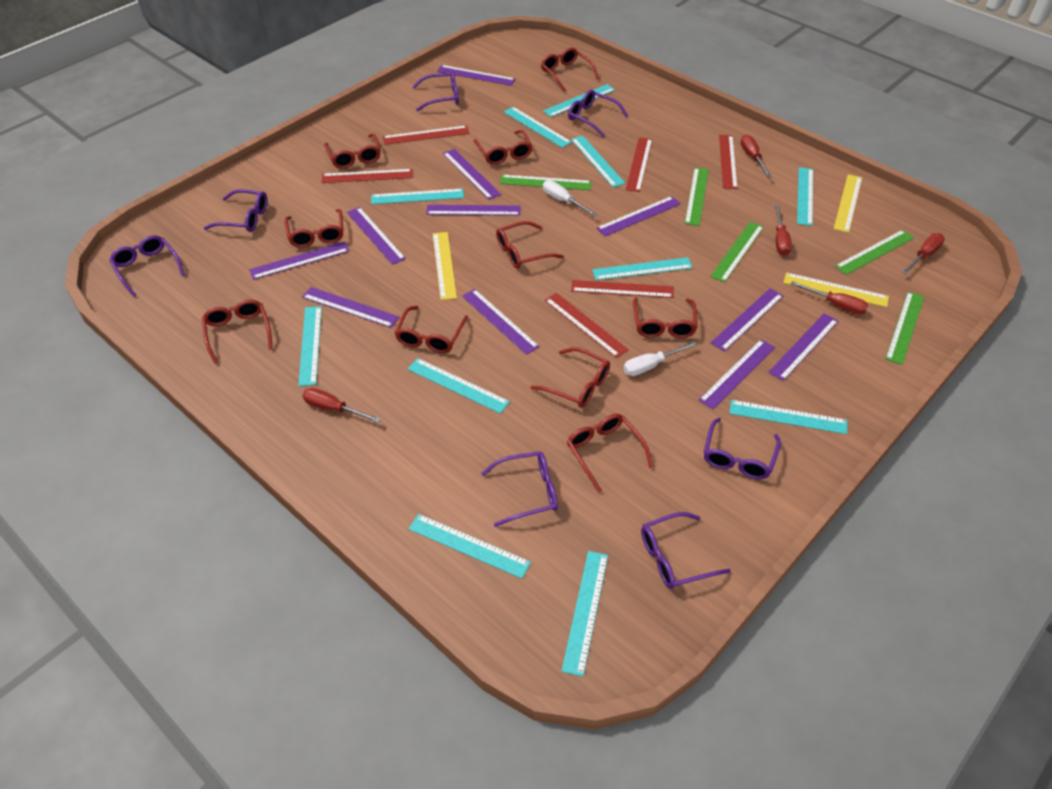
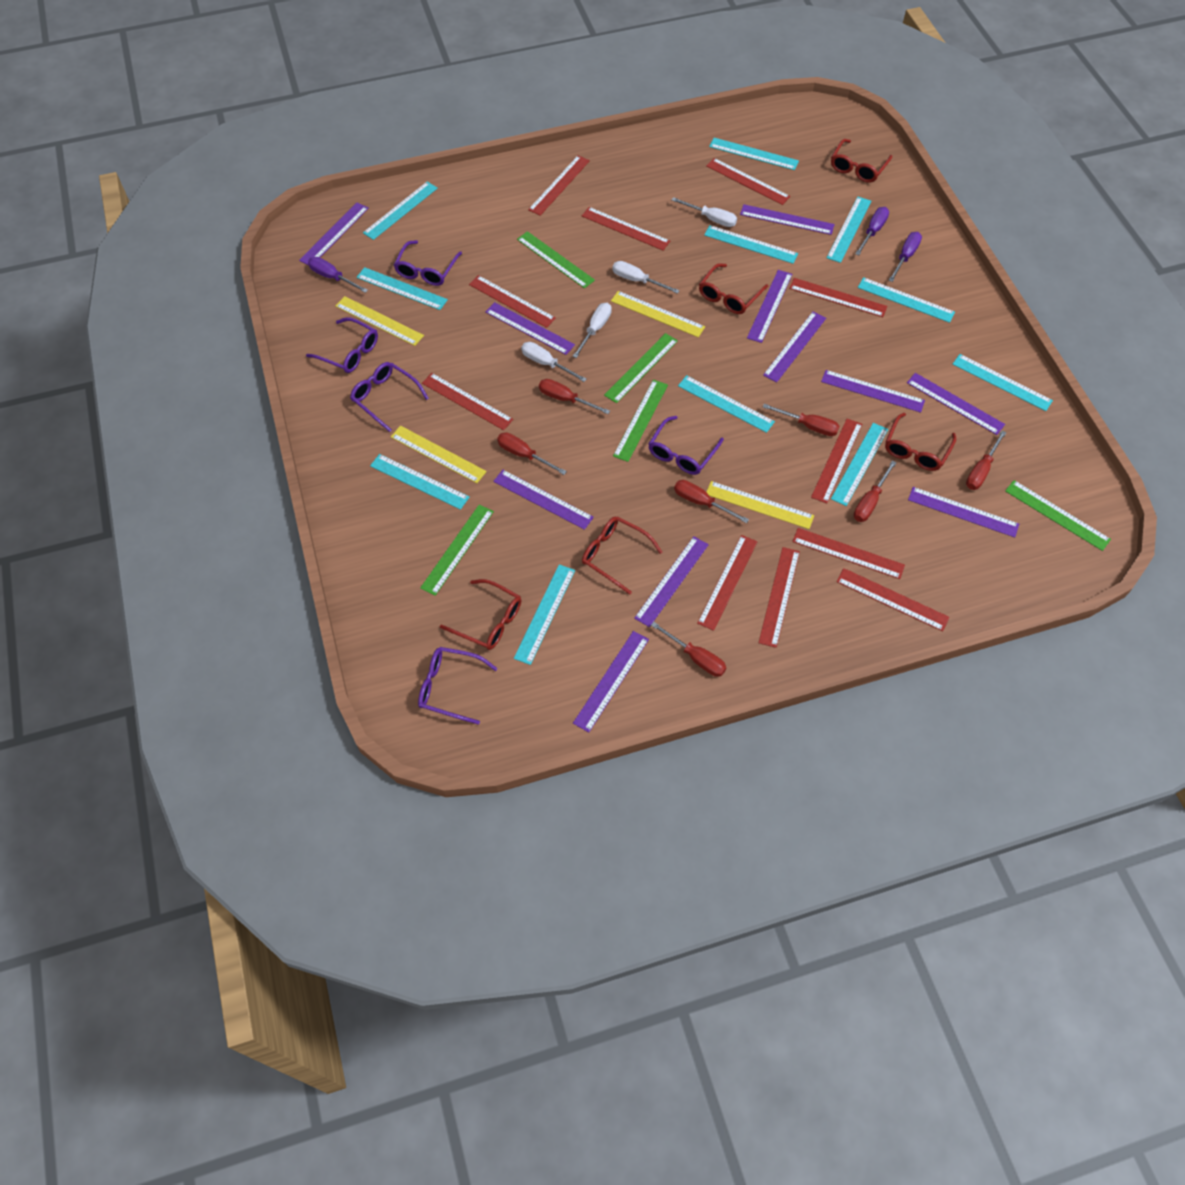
purple glasses: [109,235,185,297] [204,189,267,232] [412,71,459,111] [481,451,558,527] [568,90,628,137] [641,512,731,589] [704,417,781,479] = 7 -> [306,317,378,373] [350,362,429,432] [394,240,462,286] [418,647,498,725] [649,416,724,475] = 5
purple screwdriver: none = 0 -> [308,257,368,293] [855,207,889,256] [888,232,922,282] = 3
red glasses: [202,299,273,364] [284,209,343,248] [324,133,381,169] [395,306,468,353] [474,130,532,165] [496,221,564,269] [531,347,610,408] [541,47,599,91] [567,414,653,493] [633,297,697,338] = 10 -> [440,579,521,650] [582,516,662,595] [699,263,768,314] [831,139,892,183] [885,413,956,471] = 5
red ruler: [321,169,413,183] [383,125,469,145] [545,293,629,358] [571,280,674,298] [626,137,652,192] [719,135,738,189] = 6 -> [422,373,513,430] [469,275,556,328] [528,155,590,216] [582,207,670,251] [697,535,757,631] [706,158,790,205] [758,547,800,648] [789,278,888,317] [792,528,905,579] [811,418,862,504] [836,568,950,631] = 11
red screwdriver: [303,388,381,423] [741,135,772,177] [775,205,792,256] [791,281,868,315] [902,233,945,274] = 5 -> [497,432,567,475] [539,379,610,414] [651,622,726,677] [674,480,749,523] [763,404,839,436] [854,460,897,522] [966,431,1006,490] = 7
white screwdriver: [543,180,597,217] [623,341,697,376] = 2 -> [521,342,586,382] [573,303,612,358] [612,261,680,294] [672,197,737,227] = 4
yellow ruler: [433,232,457,300] [783,272,889,307] [834,174,862,233] = 3 -> [335,296,424,346] [391,426,487,483] [611,291,705,337] [706,481,814,529] = 4

